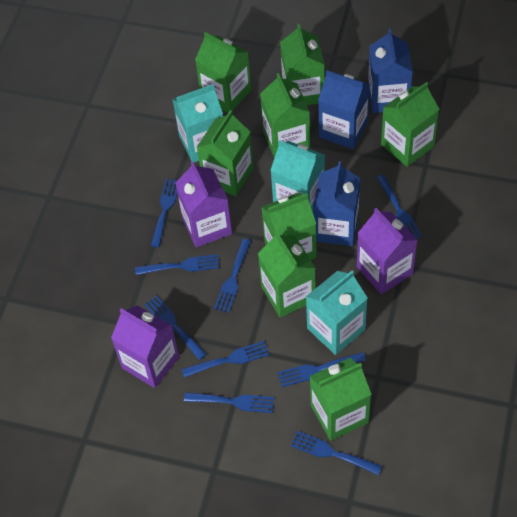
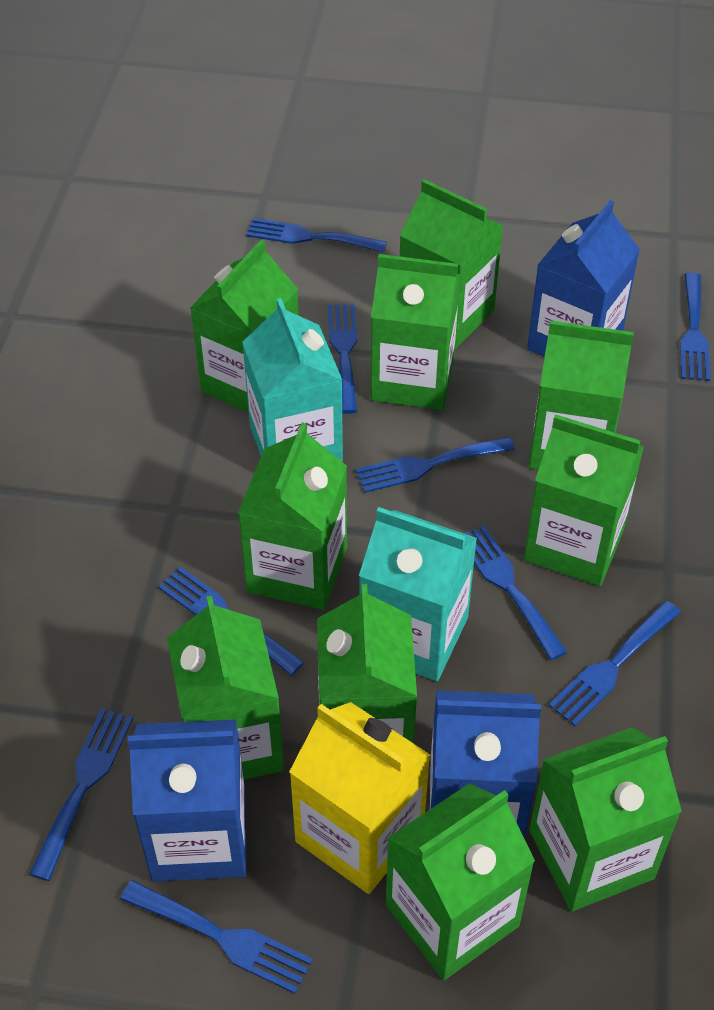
green carton: [195,32,251,113] [196,110,254,196] [258,231,316,318] [260,73,310,158] [261,192,317,260] [280,24,325,105] [310,358,372,441] [381,82,440,167] = 8 -> [167,596,284,779] [190,239,299,413] [238,422,347,610] [317,584,417,743] [370,254,460,410] [386,783,535,980] [400,179,503,349] [524,414,644,586] [529,320,634,470] [529,727,682,911] = 10
purple carton: [111,305,179,388] [175,161,232,247] [357,208,418,294] = 3 -> none = 0
turquoise carton: [172,84,223,163] [270,140,325,212] [306,271,368,355] = 3 -> [242,298,343,462] [359,507,477,681] = 2
yellow carton: none = 0 -> [289,702,430,894] = 1

